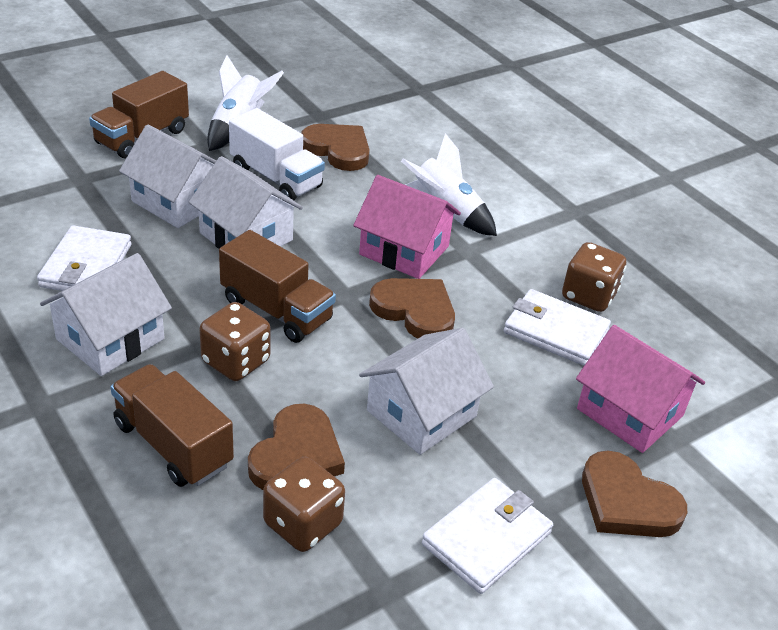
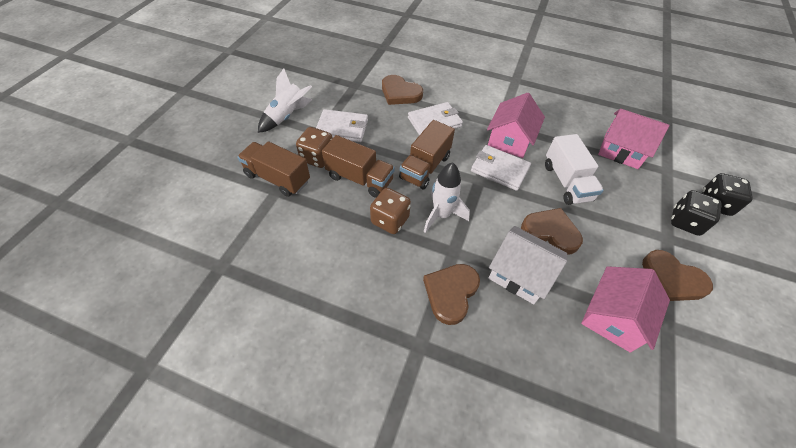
black dice: none = 0 -> [671,190,722,236] [702,173,753,216] = 2
brown dice: [199,302,270,381] [263,457,345,552] [562,242,626,312] = 3 -> [296,127,333,168] [370,188,411,234] = 2
pink house: [353,175,461,279] [576,325,705,453] = 2 -> [487,93,545,158] [581,266,670,353] [598,109,670,169] = 3
white house: [40,253,172,376] [119,124,217,228] [189,156,303,249] [359,328,494,455] = 4 -> [488,226,567,304] = 1

